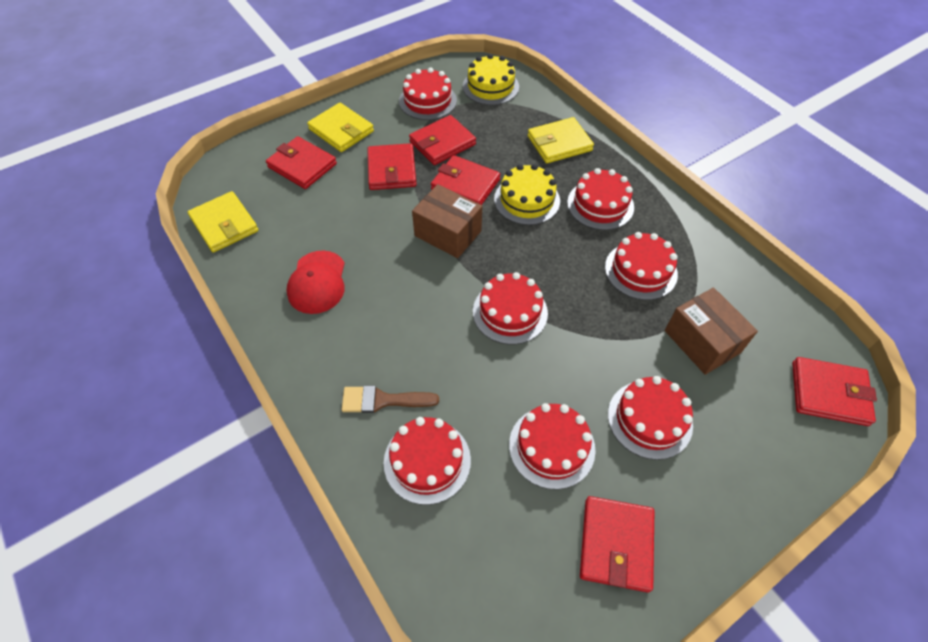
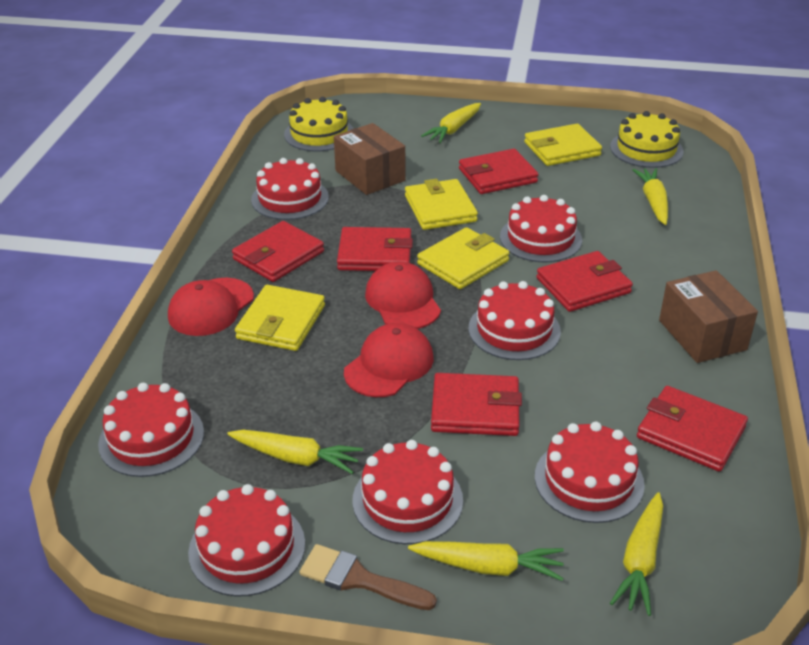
red cap: [287,250,345,314] = 1 -> [168,278,254,336] [344,323,434,397] [365,262,441,329] = 3
yellow carrot: none = 0 -> [227,430,363,474] [408,541,564,581] [421,103,481,143] [610,492,663,616] [632,168,668,225] = 5
yellow wallet: [188,191,258,252] [307,103,374,152] [528,117,594,163] = 3 -> [235,285,325,351] [405,179,478,230] [417,227,510,289] [524,124,602,166] = 4

